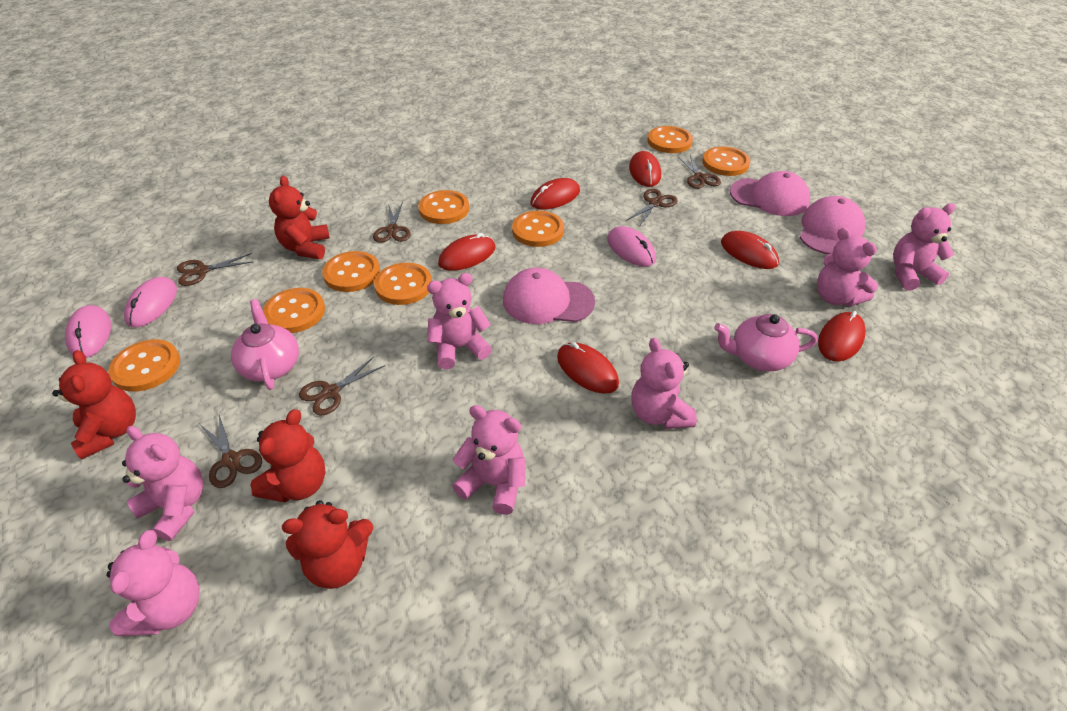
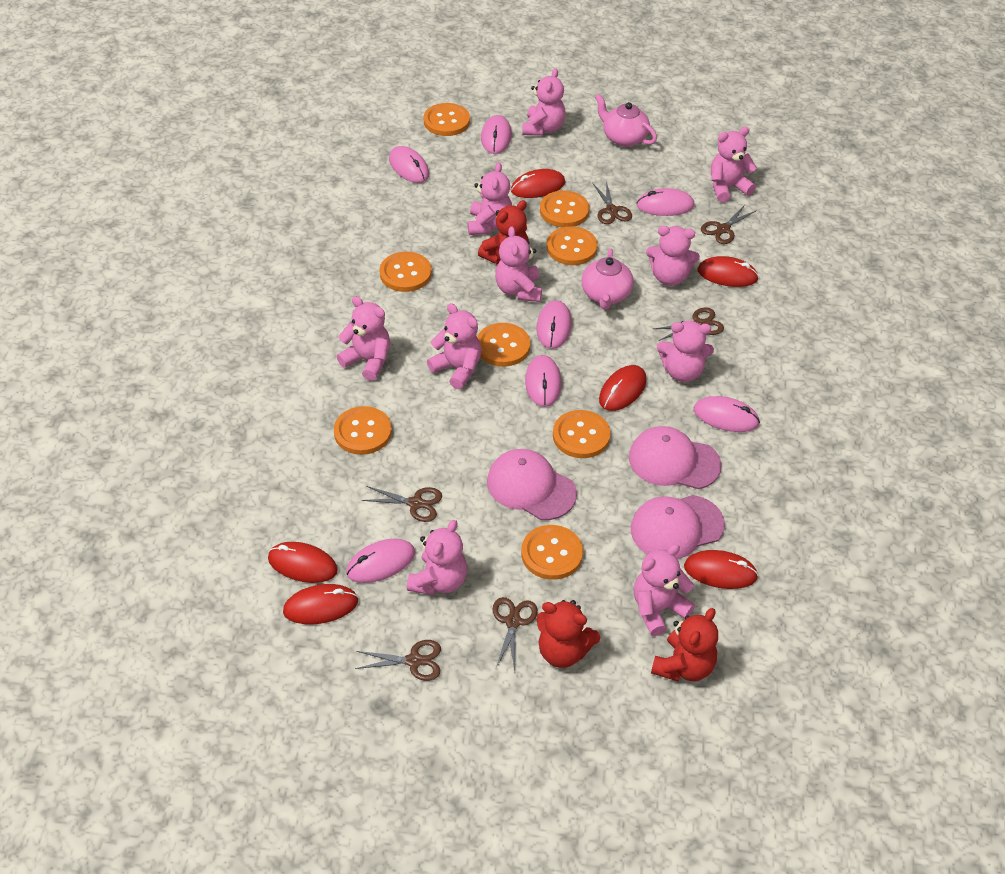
pink mouse: [65,305,111,358] [124,277,177,327] [607,226,656,267] = 3 -> [346,539,415,583] [389,146,429,183] [481,115,512,154] [525,355,561,407] [536,300,572,349] [637,188,695,216] [694,396,760,432] = 7
pink teddy bear: [107,530,200,636] [122,426,203,541] [427,273,492,369] [452,405,525,515] [632,338,697,429] [817,227,878,306] [893,203,956,291] = 7 -> [337,296,390,381] [407,520,467,595] [427,303,482,389] [468,162,512,235] [495,226,542,302] [522,68,566,136] [634,544,695,636] [646,226,700,286] [657,321,714,382] [711,127,757,202] = 10
red teddy bear: [52,350,136,460] [250,409,326,503] [269,176,330,259] [282,500,373,589] = 4 -> [478,200,529,265] [536,600,601,668] [651,608,718,682] = 3

